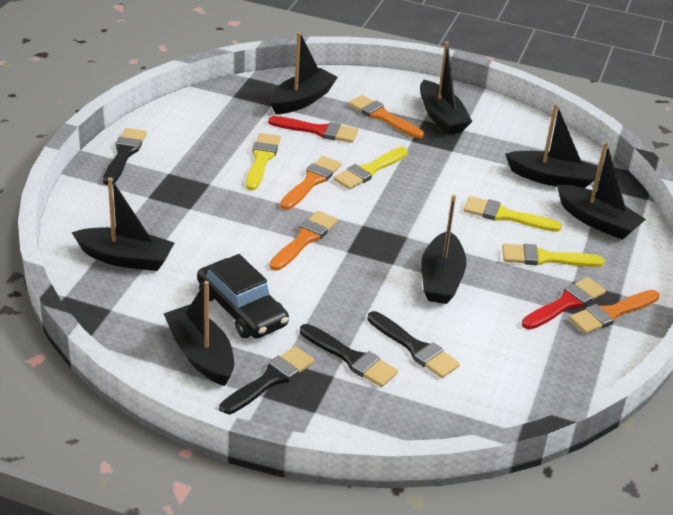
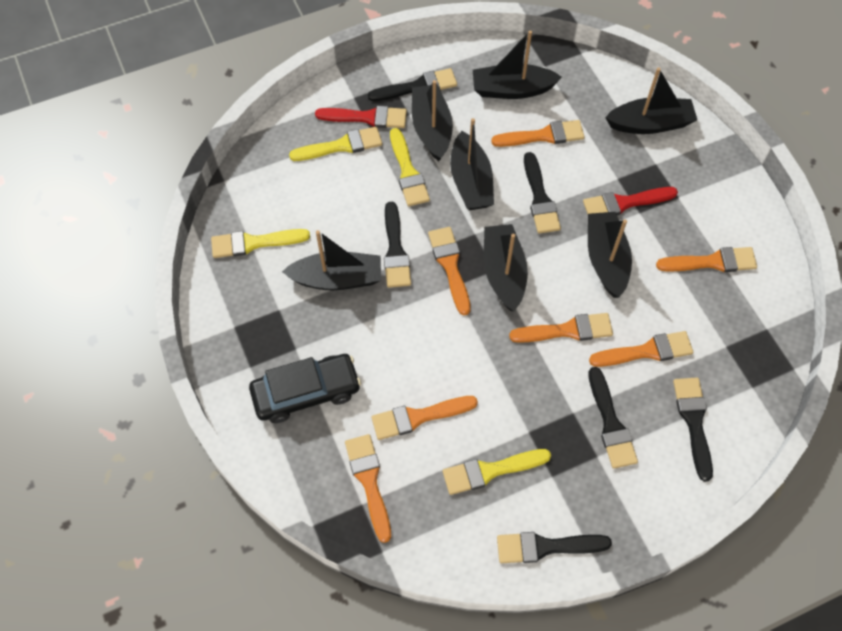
black brush: [103,128,147,185] [219,346,315,415] [300,324,398,387] [367,311,460,378] = 4 -> [368,68,457,101] [384,202,411,288] [497,532,612,563] [524,152,561,234] [588,367,638,469] [673,378,713,482] = 6
orange brush: [270,211,338,271] [280,156,341,210] [348,95,424,138] [569,290,659,334] = 4 -> [345,434,391,543] [372,396,478,440] [428,227,471,315] [491,120,585,147] [509,313,613,343] [589,331,693,367] [656,247,757,272] = 7

